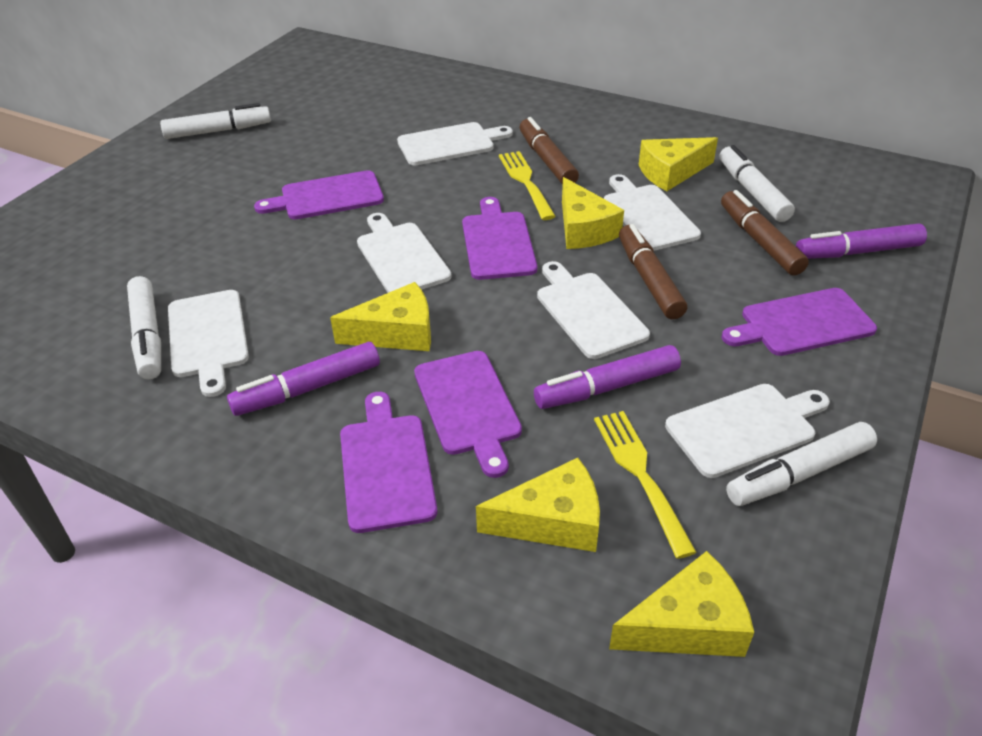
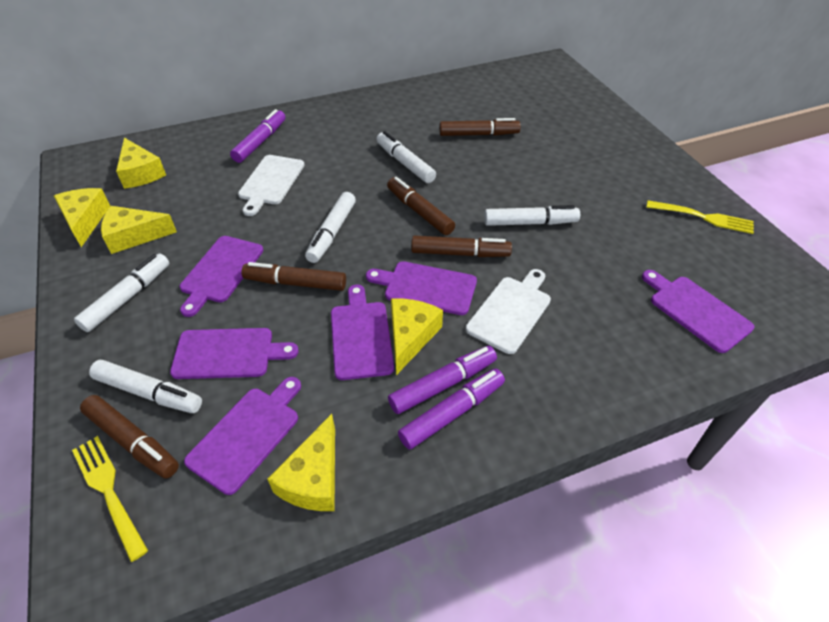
brown marker: [520,117,579,185] [619,224,687,319] [721,190,809,276] = 3 -> [80,395,179,479] [241,262,346,291] [387,177,455,235] [411,236,512,257] [439,118,521,136] = 5
purple cutting board: [254,170,384,219] [340,392,438,533] [414,351,522,478] [462,197,537,280] [721,288,877,356] = 5 -> [170,328,299,379] [180,236,263,317] [184,377,301,495] [331,285,394,380] [366,261,477,315] [642,270,754,353] = 6
white cutting board: [168,290,249,397] [357,213,452,293] [397,122,513,165] [537,261,650,359] [604,174,701,251] [665,384,830,478] = 6 -> [238,155,304,216] [466,269,551,354] = 2
white marker: [127,276,161,380] [160,103,271,139] [720,145,795,222] [726,422,877,506] = 4 -> [74,253,169,332] [89,360,202,413] [305,192,356,263] [376,131,436,183] [484,205,580,226] = 5

